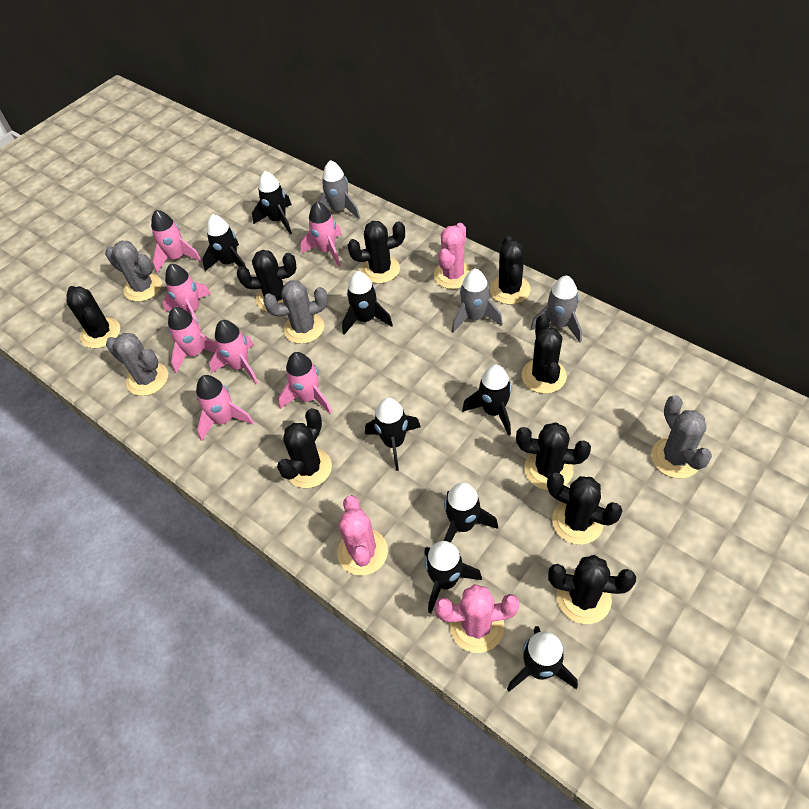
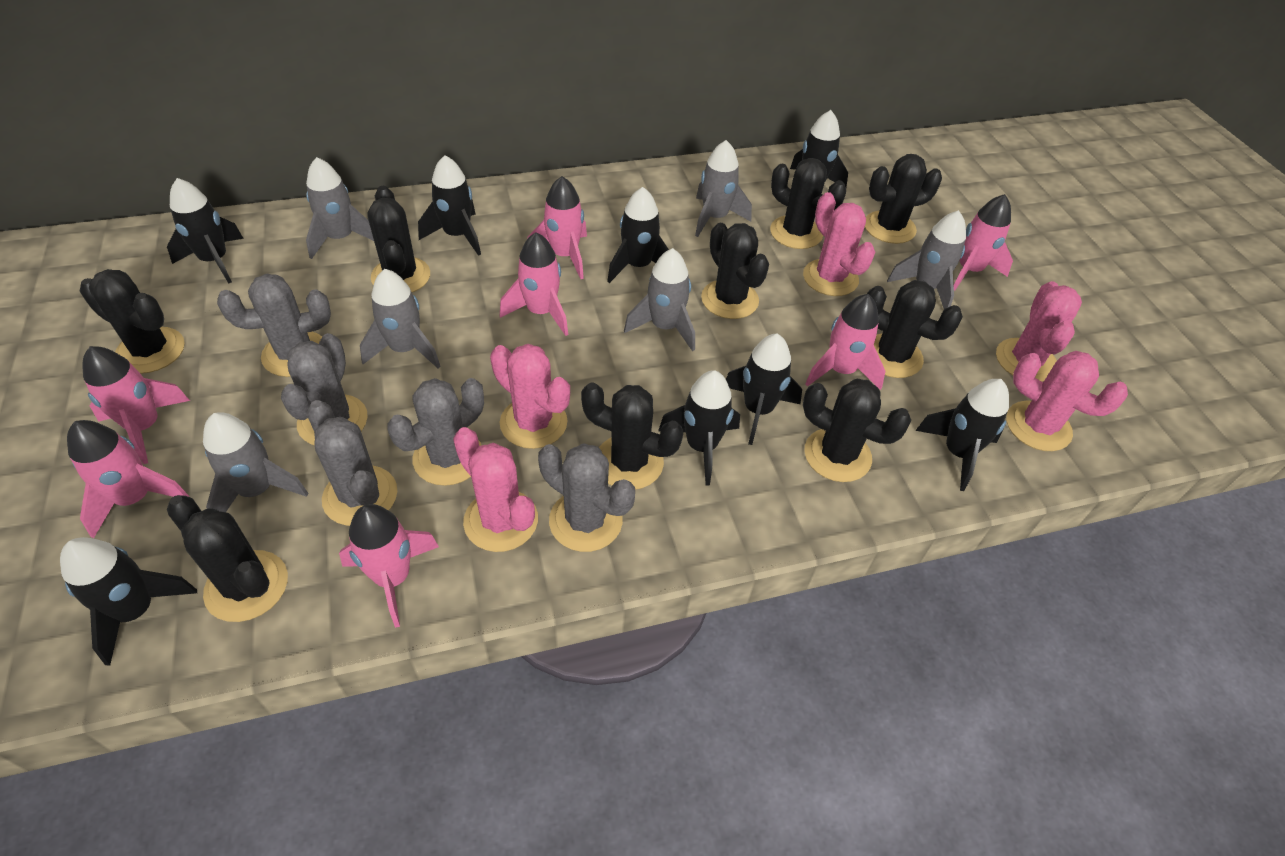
grey cactus: [105,241,162,302] [106,333,168,396] [263,280,328,344] [651,395,712,479] = 4 -> [217,274,331,377] [281,333,368,445] [307,400,397,526] [387,378,484,486] [538,443,635,552] = 5
grey rocket: [319,160,360,219] [452,269,503,333] [530,275,582,343] = 3 -> [203,412,308,512] [306,157,374,259] [360,269,441,368] [624,248,695,352] [695,140,752,237] [887,210,966,309] = 6
pink cactus: [337,495,388,576] [434,223,472,289] [435,584,519,653] = 3 -> [453,427,538,552] [490,344,570,449] [803,192,875,296] [996,281,1082,382] [1007,351,1128,451] = 5

